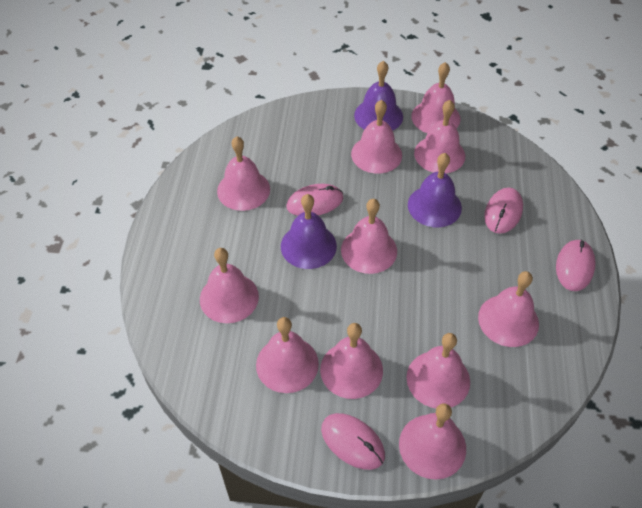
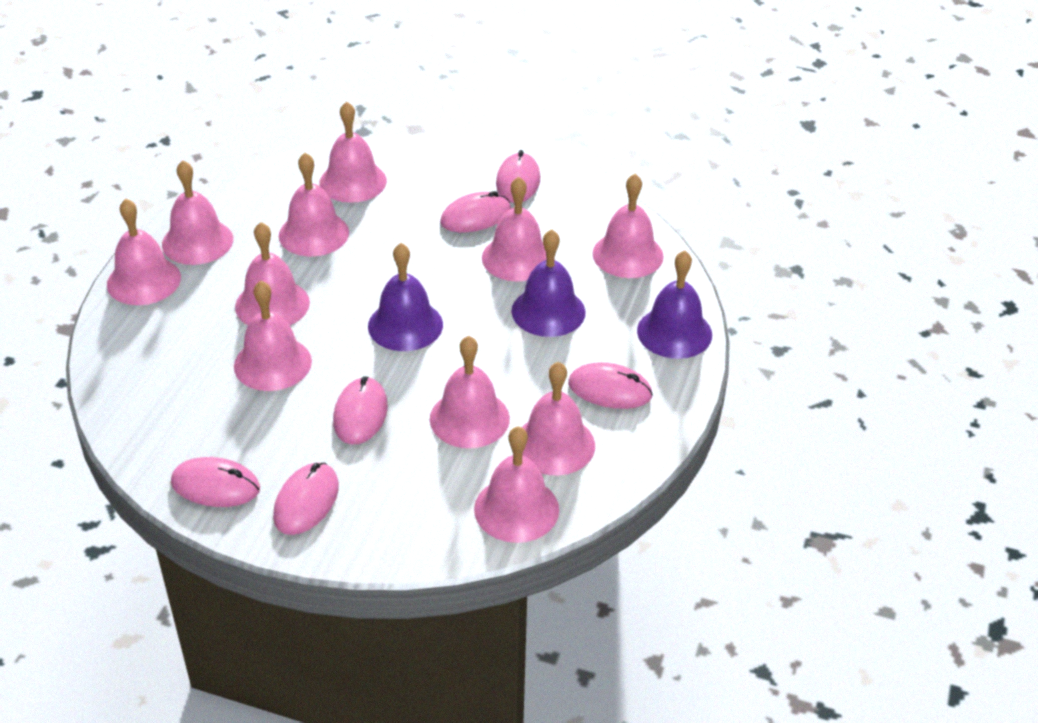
pink mouse: [286,184,343,216] [321,413,385,470] [484,188,523,234] [556,239,596,291] = 4 -> [171,457,260,507] [273,463,339,535] [333,376,388,445] [440,191,511,232] [496,150,540,203] [568,362,653,409] = 6

